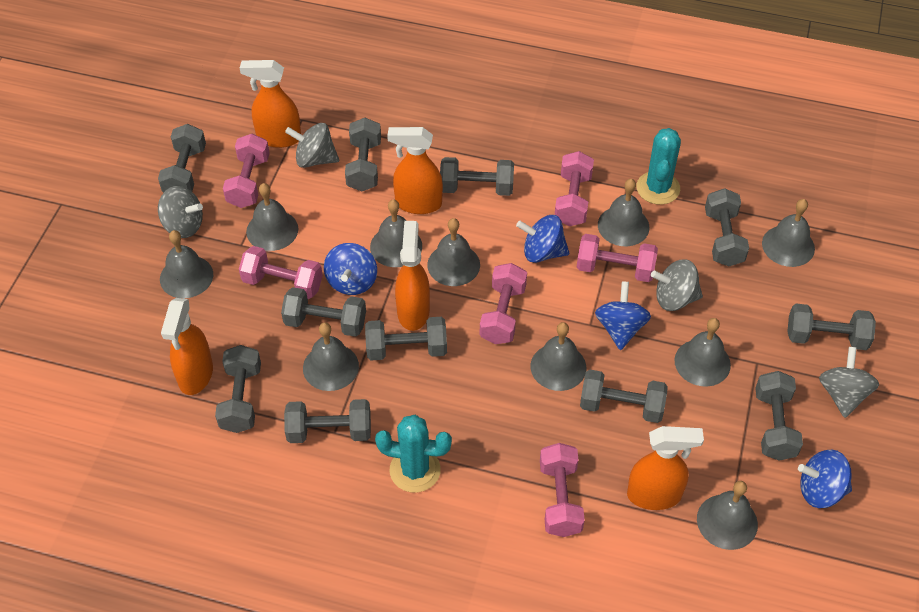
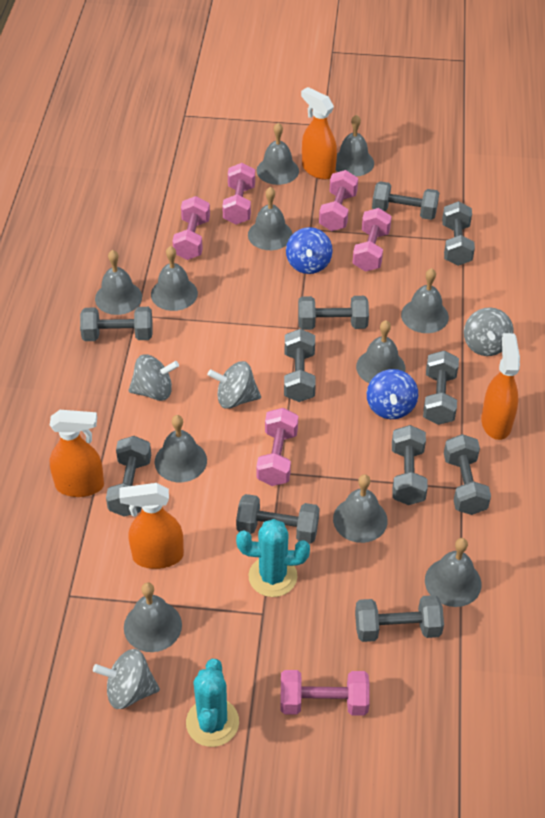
blue spinning top: [324,243,377,295] [516,215,569,263] [595,281,651,350] [798,450,852,508] = 4 -> [286,227,333,274] [367,369,418,419] = 2
grey bell: [160,230,213,298] [246,183,298,251] [303,322,359,391] [370,200,422,267] [427,218,480,286] [531,322,586,391] [598,179,649,246] [674,318,731,387] [697,481,758,550] [762,199,815,267] = 10 -> [95,250,142,315] [124,582,182,652] [151,246,198,311] [154,415,207,482] [248,187,293,250] [257,123,299,185] [333,474,388,543] [336,115,374,176] [356,320,406,383] [401,268,449,333] [425,538,481,607] = 11
orange spray bottle: [161,298,213,395] [240,60,301,148] [387,127,443,214] [395,221,430,331] [627,426,704,510] = 5 -> [49,410,104,497] [119,483,184,569] [301,87,337,180] [481,333,520,440] = 4

